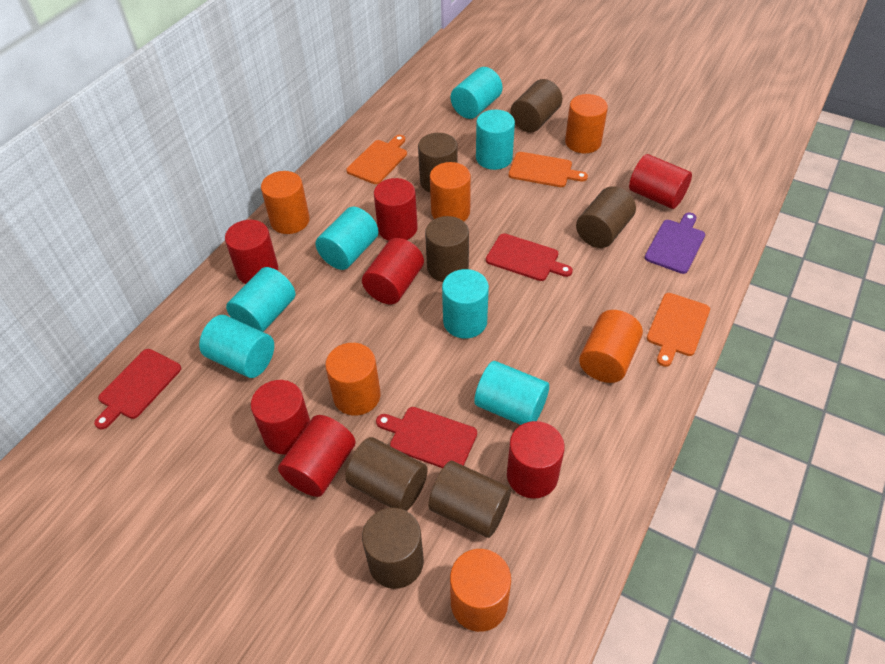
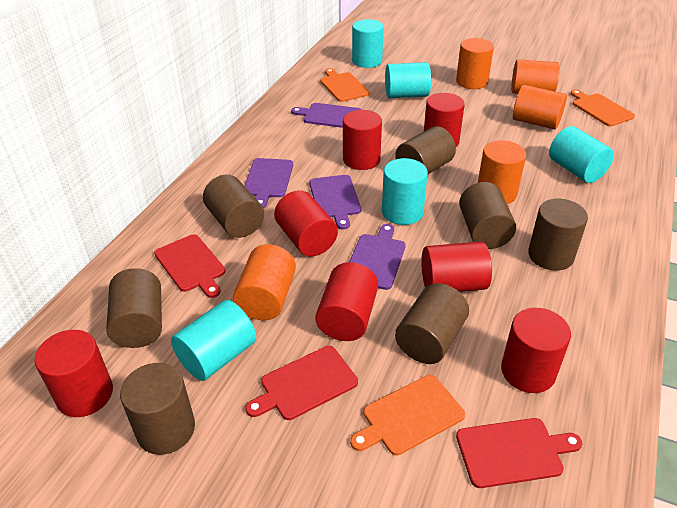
orange cylinder: [261,171,310,234] [325,343,381,416] [430,162,471,221] [450,549,511,632] [565,94,608,153] [579,310,643,383] = 6 -> [233,244,296,320] [456,38,494,89] [478,140,526,204] [511,59,560,94] [513,85,567,129] = 5
purple cutting board: [645,213,705,274] = 1 -> [245,158,293,208] [291,103,362,128] [309,175,361,229] [349,224,406,290] = 4
turquoise cylinder: [199,315,274,378] [226,267,295,332] [316,207,379,270] [442,269,489,339] [451,67,503,119] [474,361,549,425] [476,110,515,170] = 7 -> [171,300,256,381] [352,19,384,68] [382,158,428,225] [385,62,431,98] [549,126,614,183] = 5

